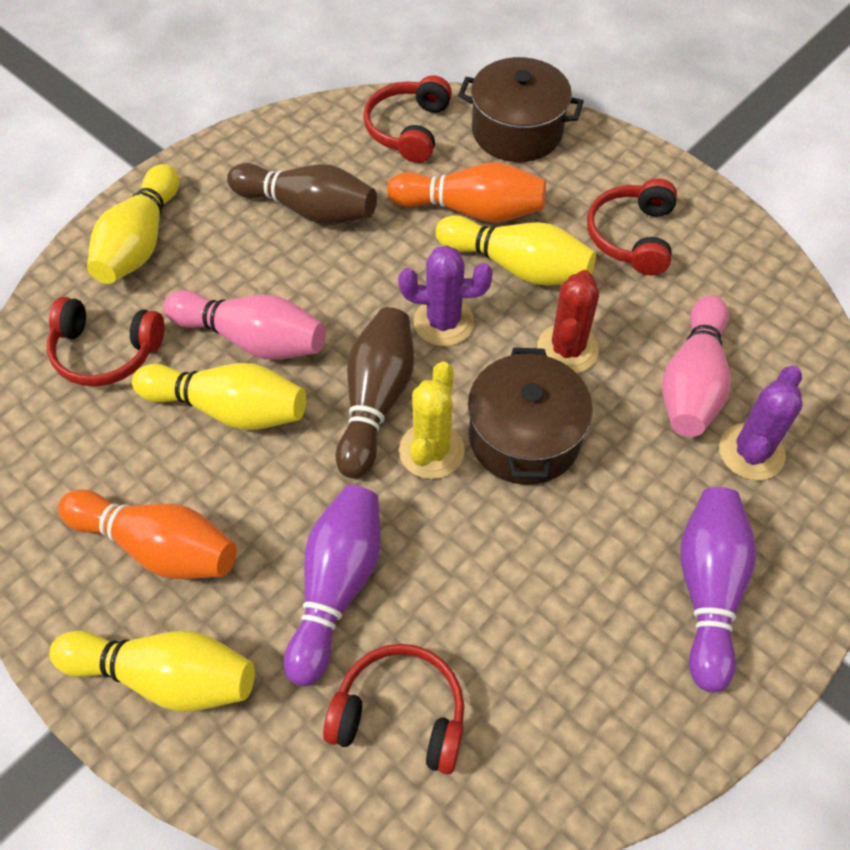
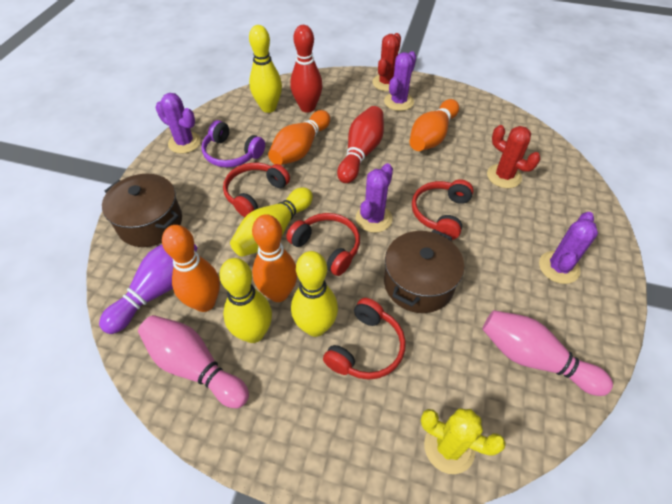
brown bowling pin: [227,163,377,225] [336,307,414,479] = 2 -> none = 0
orange bowling pin: [58,489,237,579] [387,162,546,223] = 2 -> [162,225,220,312] [252,214,297,302] [268,110,330,165] [409,99,459,151] = 4
purple bowling pin: [284,485,381,686] [680,487,757,693] = 2 -> [99,244,197,334] = 1
purple cactus: [398,245,493,346] [719,366,803,480] = 2 -> [155,93,201,154] [356,163,393,233] [384,51,416,111] [539,212,598,284] = 4
purple headphones: none = 0 -> [202,120,265,167] = 1
red bowling pin: none = 0 -> [290,25,323,113] [337,106,384,183] = 2
red cactus: [537,270,599,373] = 1 -> [372,33,401,91] [487,125,540,188] = 2

